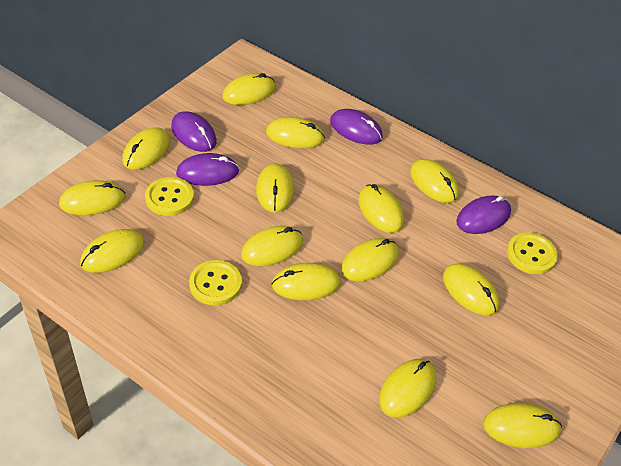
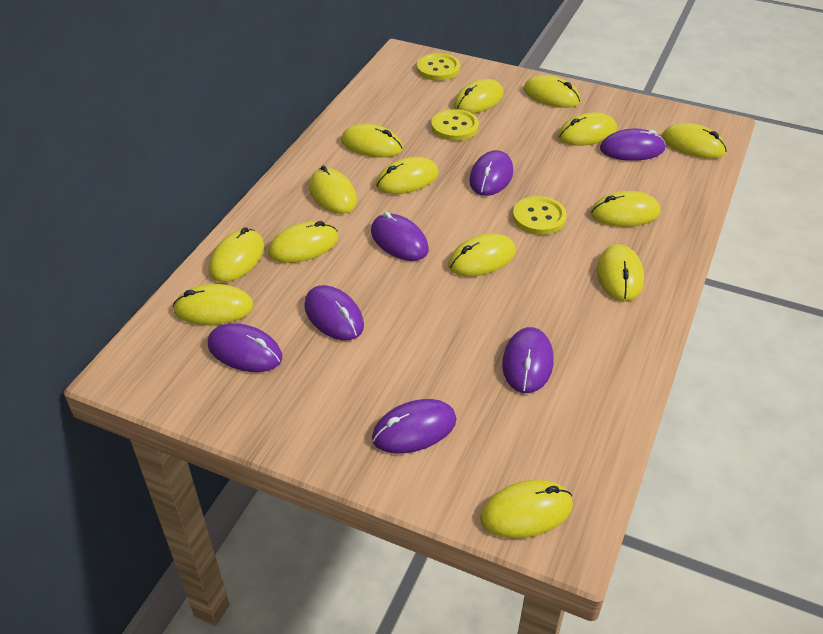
purple mouse: [171,111,217,152] [176,153,239,186] [330,109,383,145] [456,196,511,234] = 4 -> [208,323,282,372] [304,285,364,340] [371,212,429,261] [372,399,456,453] [469,150,513,196] [502,327,553,393] [600,129,665,161] = 7

